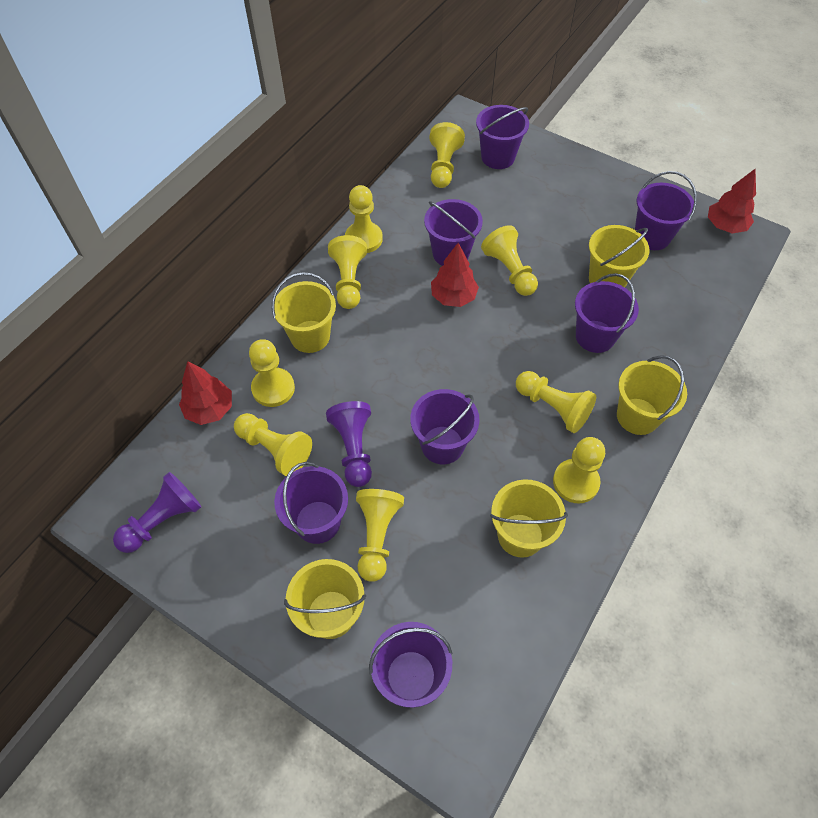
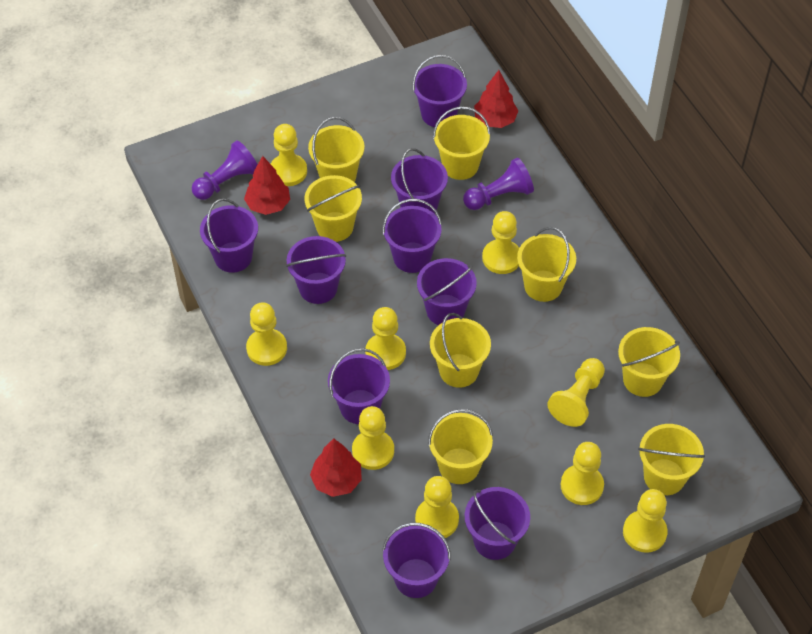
purple bucket: [274,462,348,544] [369,622,453,708] [410,389,479,464] [424,199,483,266] [476,105,529,169] [575,273,639,353] [635,171,697,250] = 7 -> [200,198,258,273] [286,236,346,304] [328,348,390,424] [382,523,451,598] [383,199,442,273] [391,148,448,214] [412,55,467,127] [417,258,477,325] [465,487,530,560] = 9
yellow bucket: [272,272,336,353] [284,559,366,639] [490,479,568,558] [589,225,650,287] [617,355,687,435] = 5 -> [305,175,362,242] [308,117,364,182] [428,409,493,484] [430,313,491,388] [433,106,491,180] [517,227,576,302] [618,327,680,397] [638,424,705,495] = 8

